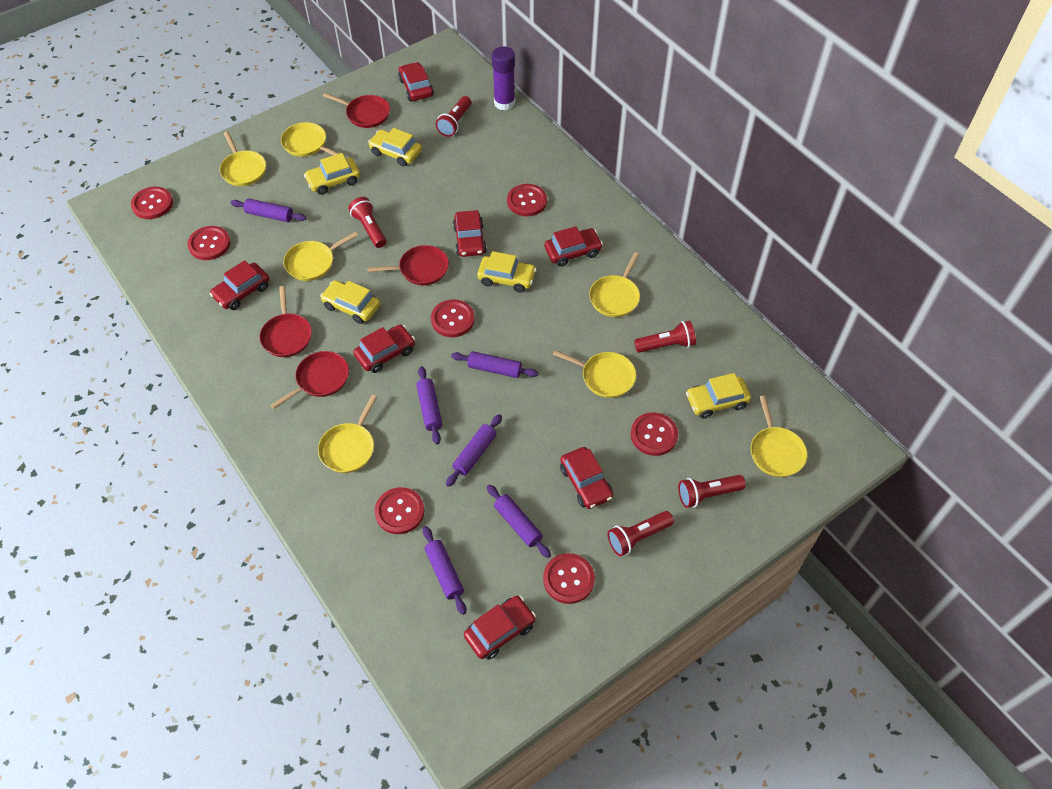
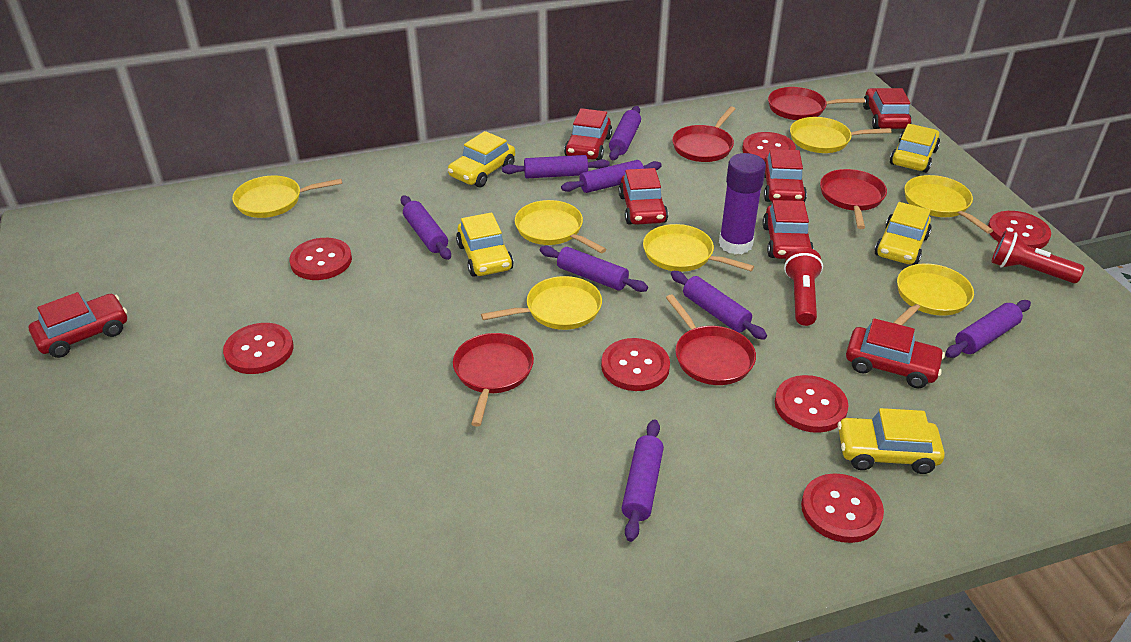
purple rolling pin: [231,198,306,222] [416,366,442,444] [423,526,466,615] [446,414,502,487] [451,351,539,378] [487,484,551,558] = 6 -> [401,195,451,260] [502,155,610,178] [540,246,648,292] [561,160,662,193] [609,106,641,160] [622,419,664,542] [671,271,767,340] [945,300,1031,358] = 8
red flashlight: [348,197,386,248] [436,96,471,137] [607,511,674,556] [634,321,696,353] [678,475,746,508] = 5 -> [784,248,823,326] [991,231,1084,283] = 2
red pan: [259,286,312,357] [271,351,349,409] [323,93,390,128] [367,245,449,285] = 4 -> [453,333,534,427] [666,294,756,385] [672,106,735,162] [768,87,865,120] [820,169,887,229] = 5

